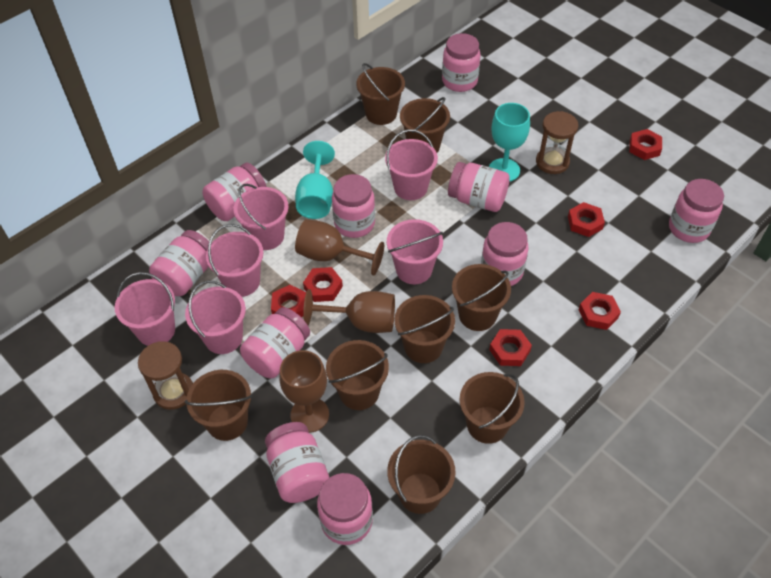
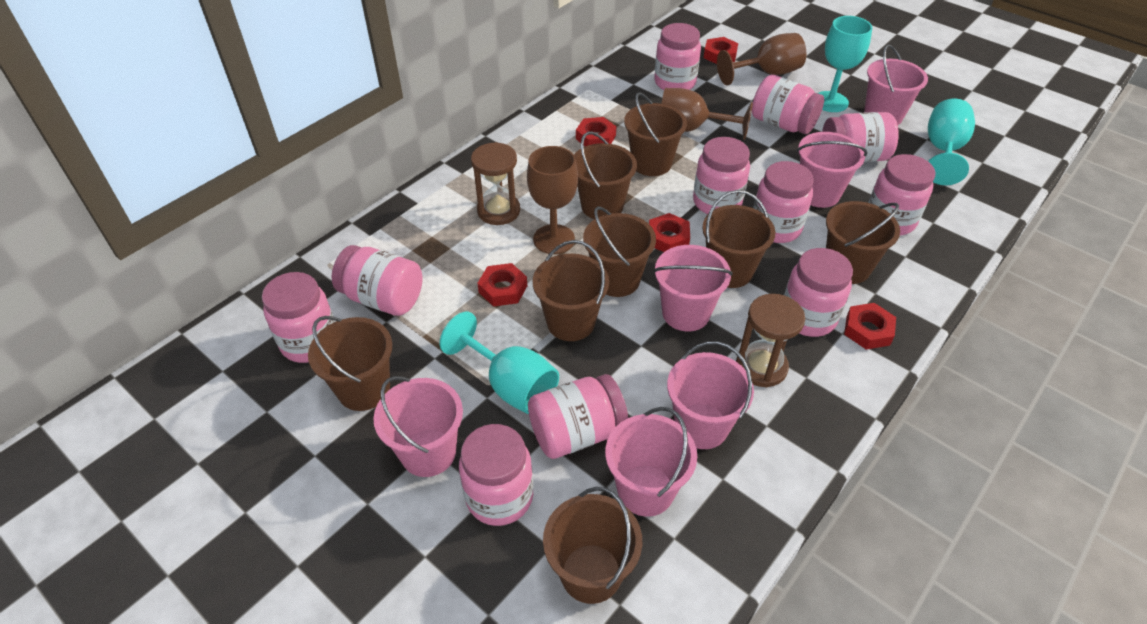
pink jar: [149,230,209,296] [202,163,266,221] [240,307,310,378] [265,422,329,503] [317,473,373,545] [332,174,375,238] [442,33,481,92] [448,162,510,212] [481,222,529,286] [669,179,724,243] = 10 -> [262,272,335,363] [331,245,423,316] [459,424,533,526] [528,374,628,459] [654,23,701,90] [693,137,750,214] [752,75,824,134] [753,161,814,243] [784,248,853,337] [822,112,899,162] [868,154,935,235] = 11
red nut: [271,285,306,317] [303,267,343,302] [489,329,532,366] [568,202,605,237] [579,292,621,330] [629,129,662,160] = 6 -> [477,263,527,307] [576,117,616,146] [649,213,690,252] [704,37,738,64] [844,303,896,350] = 5
turquoise goblet: [295,141,335,219] [489,103,530,182] = 2 -> [440,312,559,414] [818,16,872,112] [928,99,975,185] = 3

